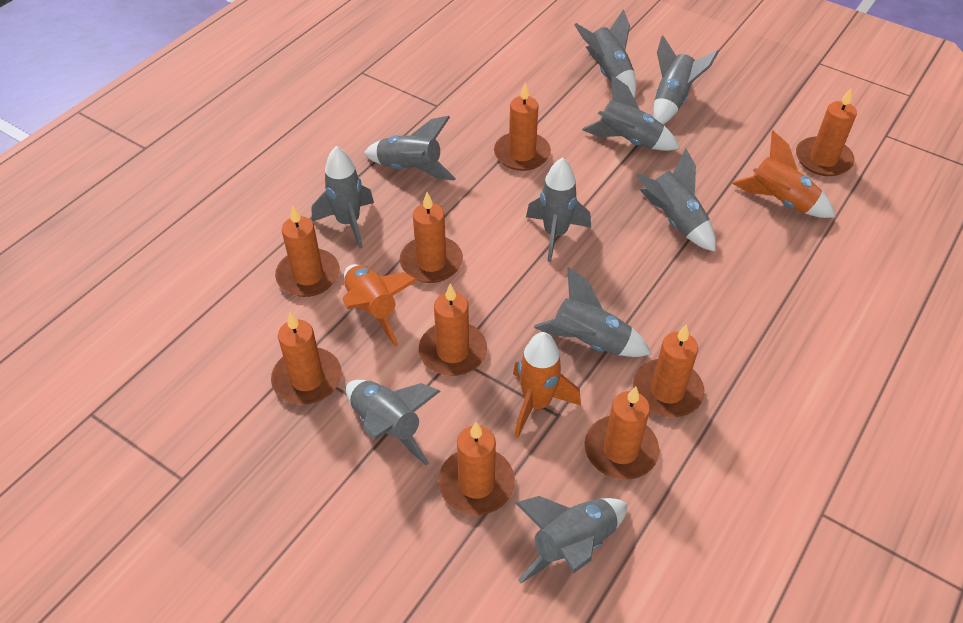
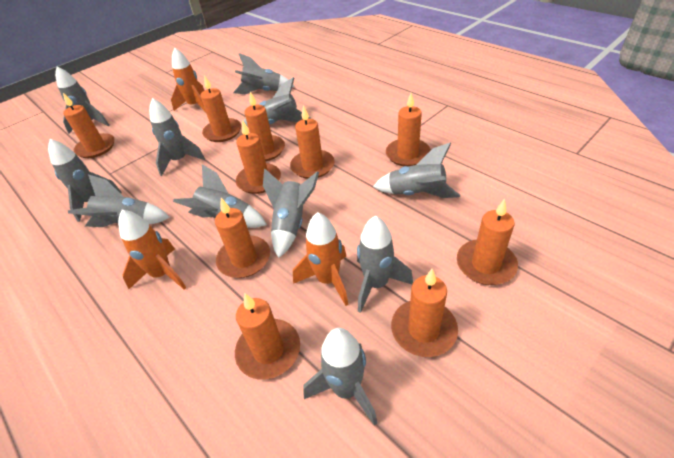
grey rocket: [312,146,374,249] [346,380,441,465] [364,116,456,181] [515,496,627,583] [526,157,591,262] [534,267,651,357] [574,9,636,98] [582,75,680,151] [636,148,716,252] [653,36,719,124] = 10 -> [48,139,122,222] [55,66,109,134] [68,175,170,227] [149,98,205,176] [173,164,267,228] [233,53,295,94] [244,77,311,126] [263,169,319,258] [303,328,377,426] [357,216,413,313] [373,143,460,198] = 11
orange candle: [271,312,342,405] [275,206,340,297] [400,192,463,283] [419,284,487,376] [438,422,515,515] [494,82,551,171] [585,386,659,480] [633,324,704,417] [796,88,857,176] = 9 -> [63,93,115,158] [201,75,241,142] [215,198,270,278] [235,294,300,380] [236,120,281,194] [244,92,285,161] [290,105,335,179] [386,93,431,166] [391,269,458,357] [457,199,518,285] = 10

